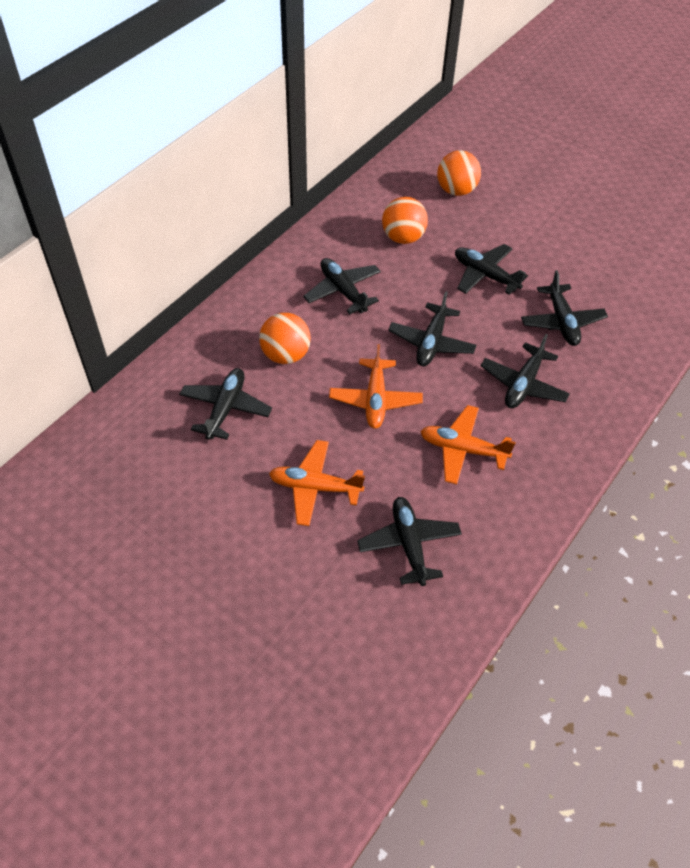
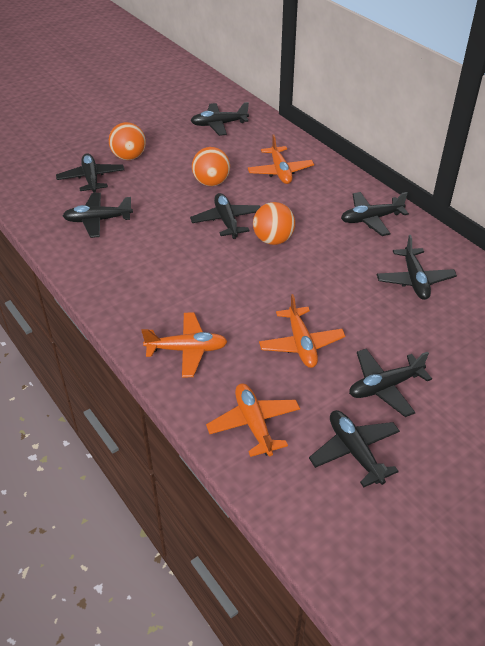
black plane: [179,368,272,440] [303,258,381,314] [357,497,462,586] [388,292,477,366] [455,244,528,295] [481,334,570,408] [521,270,608,346] = 7 -> [56,153,124,193] [63,193,133,238] [190,193,260,239] [191,102,249,136] [309,410,400,487] [341,192,409,236] [349,349,432,417] [377,235,457,300] = 8
orange plane: [269,440,365,526] [329,344,423,429] [420,405,516,485] = 3 -> [141,312,228,378] [206,383,300,457] [248,134,314,184] [259,294,346,368] = 4

